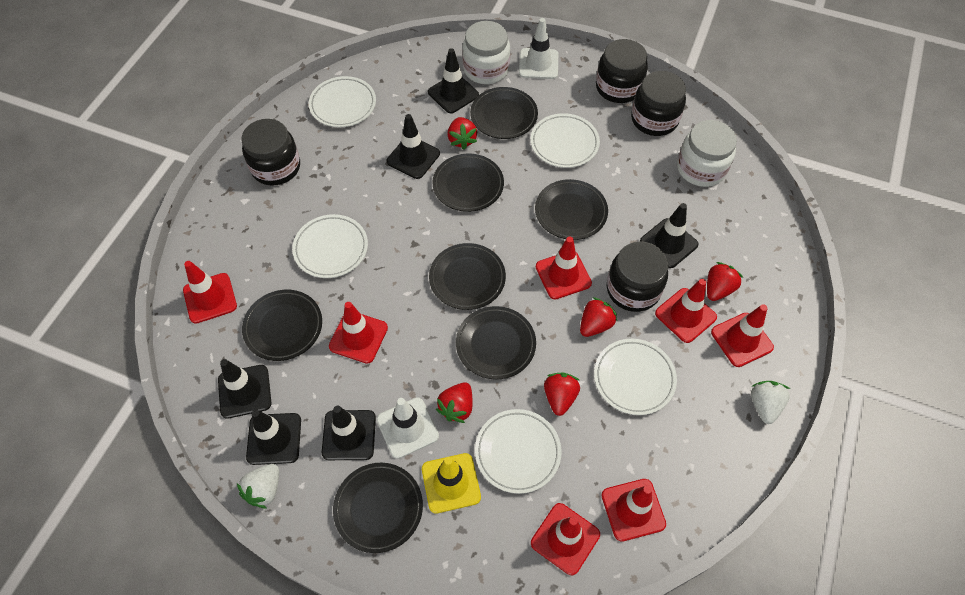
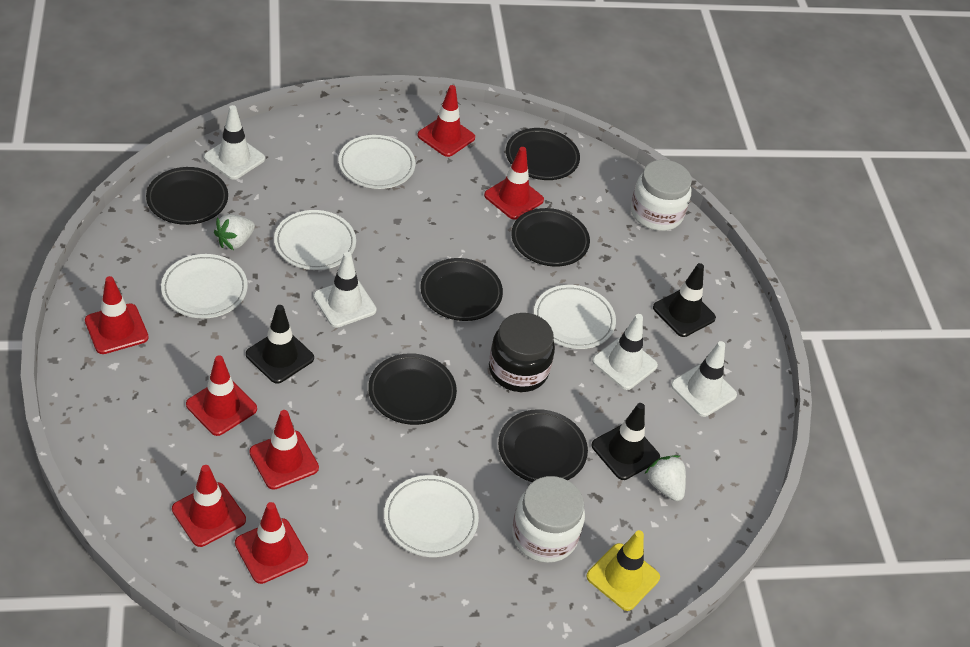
black jar: [241,119,300,186] [596,39,648,103] [607,241,668,312] [631,71,686,136] = 4 -> [489,313,555,392] = 1
black plate: [242,290,322,361] [333,463,423,553] [429,243,506,310] [432,154,504,212] [456,306,536,379] [470,87,538,139] [535,179,608,240] = 7 -> [146,167,228,225] [368,353,457,425] [420,258,503,321] [498,409,588,482] [506,128,580,180] [511,208,590,267] = 6
black traffic cone: [218,359,272,419] [246,410,301,465] [322,406,376,460] [387,114,440,179] [428,48,479,113] [640,203,699,268] = 6 -> [246,305,314,384] [591,403,660,480] [653,263,716,337] = 3
red strawberry: [436,382,473,423] [447,117,477,150] [544,373,580,416] [580,297,617,337] [707,262,743,301] = 5 -> none = 0
white traffic cone: [377,397,439,459] [519,18,558,79] = 2 -> [204,105,265,180] [313,252,377,328] [592,314,658,390] [671,341,737,417] = 4

